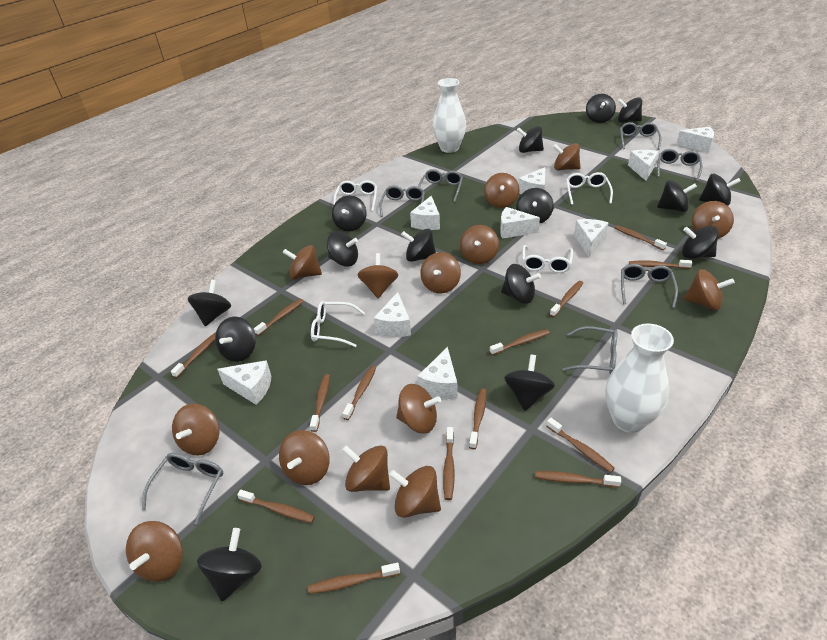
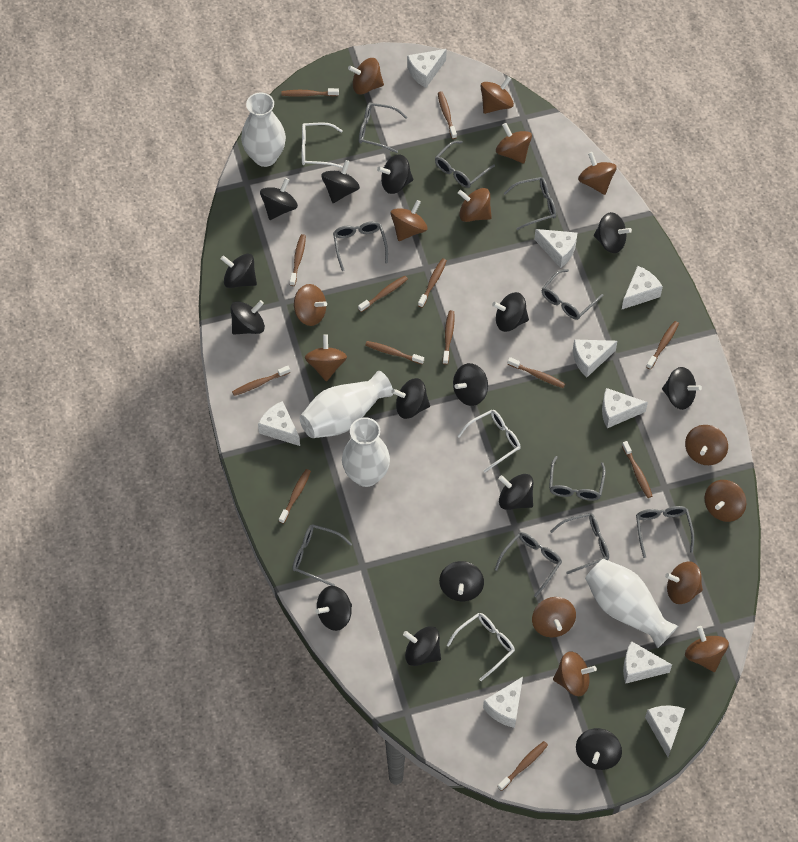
brown toothbrush: [171,332,216,378] [237,490,315,523] [254,299,304,336] [308,563,400,594] [310,374,330,432] [342,366,376,420] [443,427,455,500] [469,389,487,449] [490,329,550,355] [535,471,621,487] [546,418,615,473] [550,281,583,317] [614,225,667,250] [629,260,692,269] = 14 -> [232,366,290,396] [279,469,311,524] [281,88,339,97] [290,234,306,286] [358,276,408,312] [365,341,424,364] [418,258,447,308] [438,92,457,139] [443,310,455,365] [498,741,548,791] [508,357,565,388] [622,441,652,498] [646,321,679,370] = 13
grey glasses: [142,453,223,525] [380,186,425,217] [418,169,463,202] [562,326,618,374] [620,122,662,150] [621,264,678,308] [657,149,702,181] = 7 -> [292,524,352,586] [333,221,388,271] [359,103,407,153] [435,141,495,188] [495,532,562,597] [504,177,556,230] [542,269,603,320] [549,456,606,501] [550,513,609,574] [636,506,694,558] = 10
white glasses: [311,301,365,347] [334,180,377,211] [522,245,573,273] [566,172,613,205] = 4 -> [302,122,343,168] [447,613,515,681] [458,410,521,472] = 3
white vase: [432,78,466,153] [605,324,674,433] = 2 -> [241,92,286,167] [300,371,393,438] [342,417,390,487] [585,559,678,648] = 4

